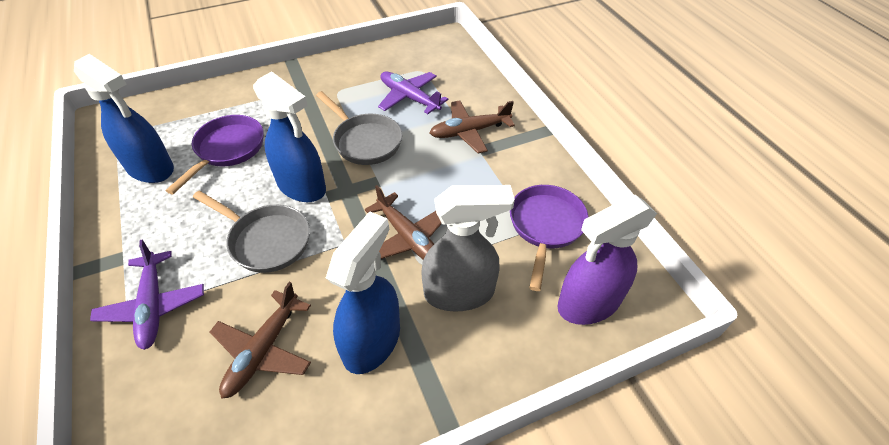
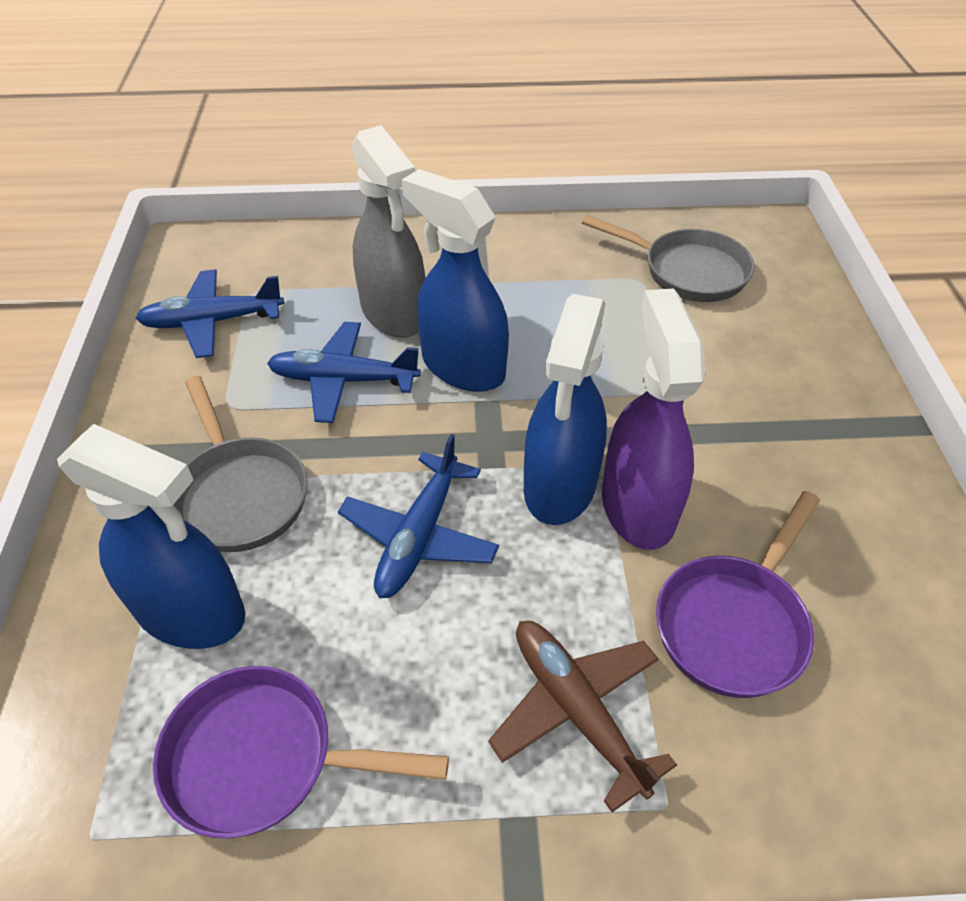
blue plane: none = 0 -> [136,269,284,358] [267,322,421,423] [338,434,499,598] = 3
brown plane: [210,282,311,399] [365,185,442,260] [430,100,515,153] = 3 -> [488,621,677,812] = 1
purple plane: [90,239,204,350] [378,71,448,114] = 2 -> none = 0

